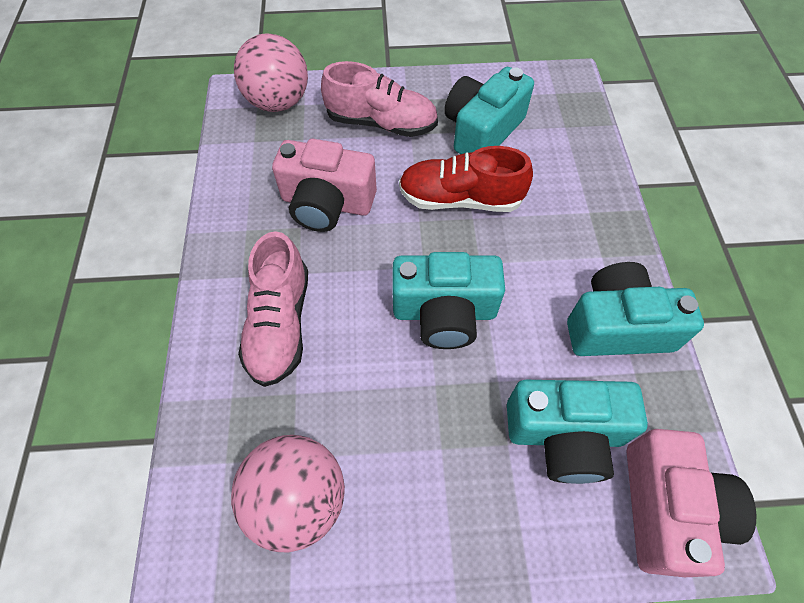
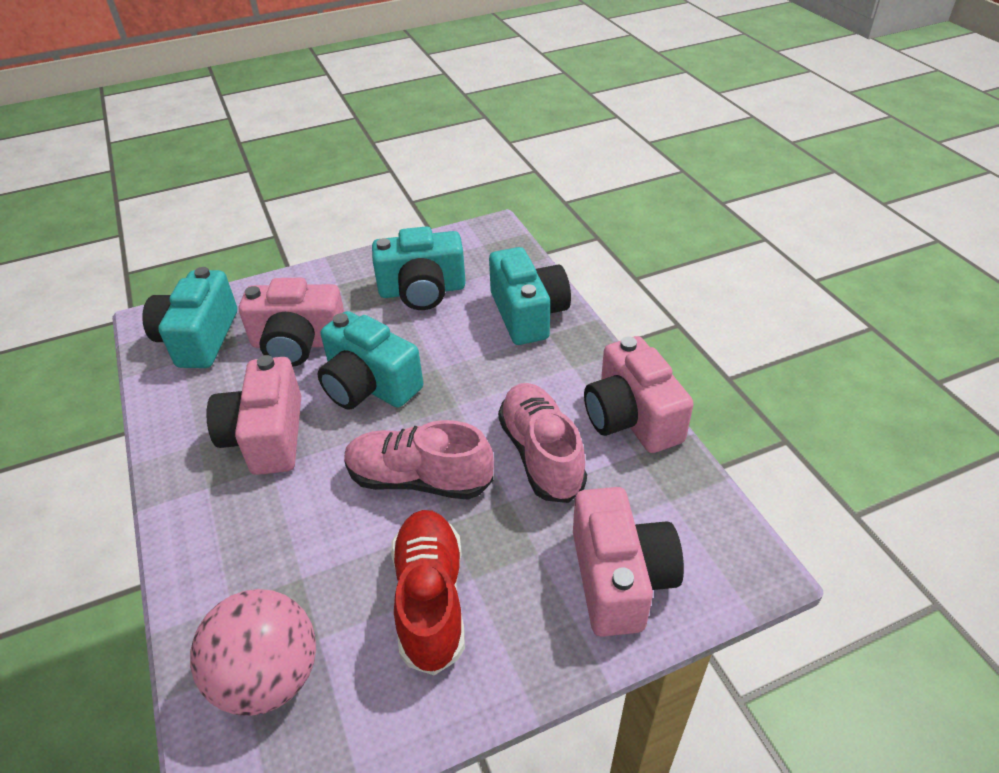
pink ball: [231,435,345,553] [234,34,308,112] = 2 -> [190,589,316,716] = 1
pink camera: [272,139,377,232] [626,429,756,577] = 2 -> [206,355,301,475] [239,278,344,367] [573,487,684,637] [584,336,694,453] = 4

